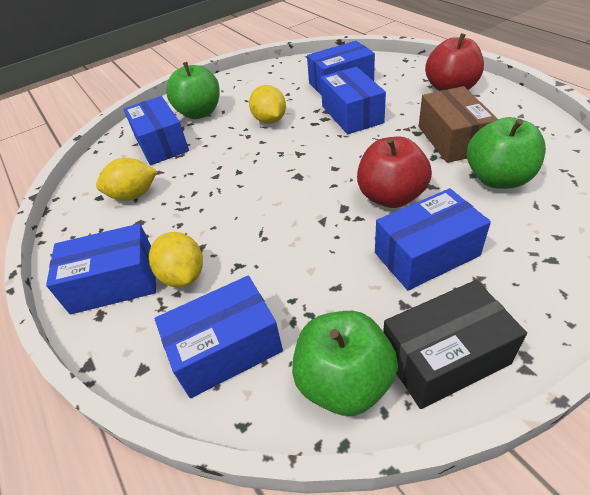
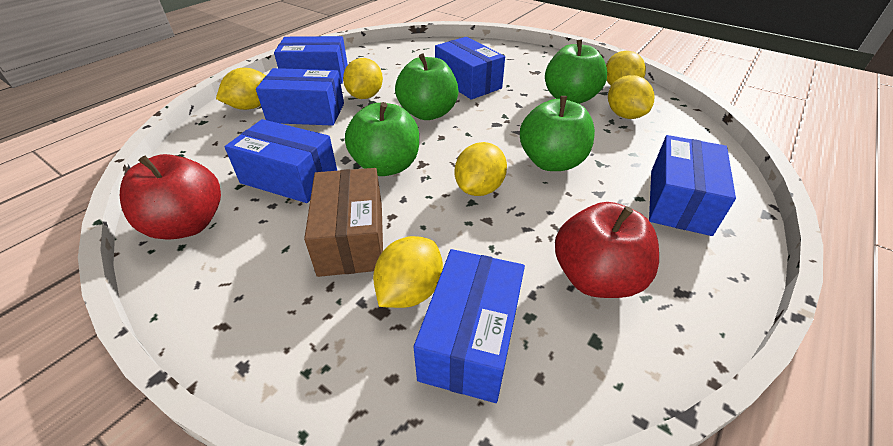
black box: [383,280,527,409] = 1 -> none = 0
green apple: [166,62,220,119] [292,311,398,416] [467,117,546,189] = 3 -> [345,102,419,176] [395,54,458,120] [520,96,595,171] [545,39,607,104] = 4
yellow lemon: [96,158,157,201] [149,232,203,287] [249,85,286,124] = 3 -> [216,68,266,110] [343,58,383,99] [373,236,443,308] [455,142,507,196] [606,51,646,86] [608,75,655,119] = 6

